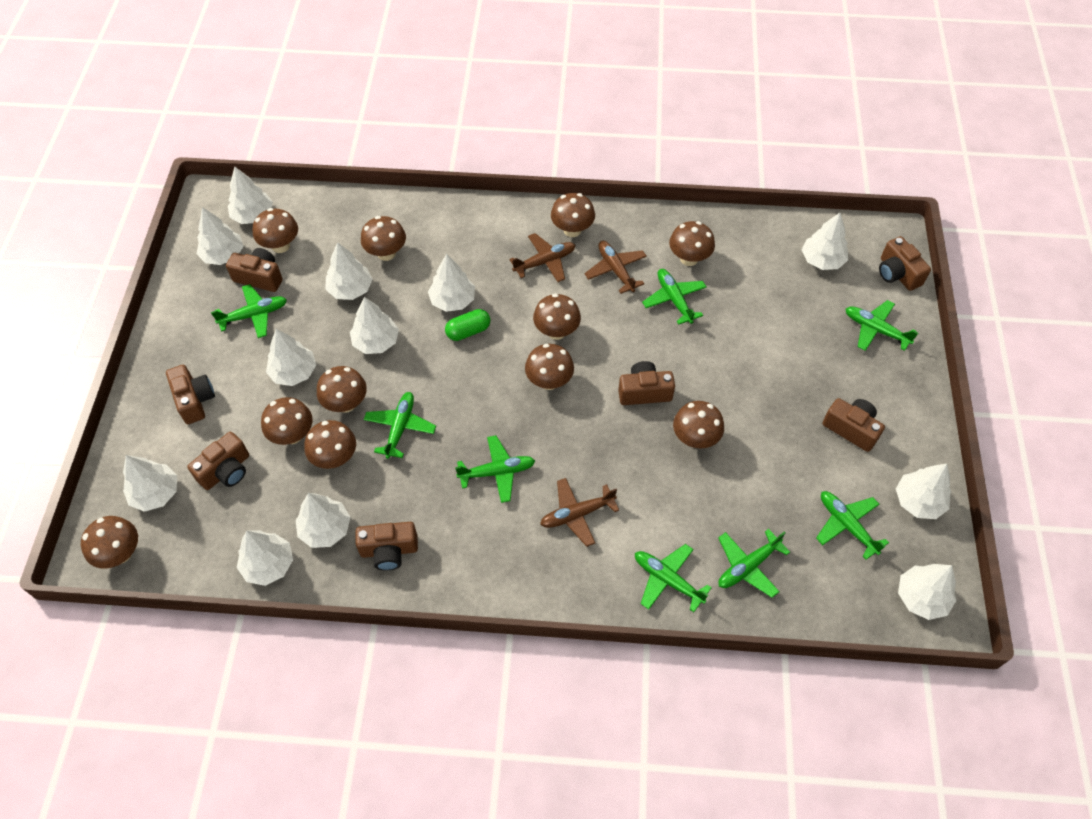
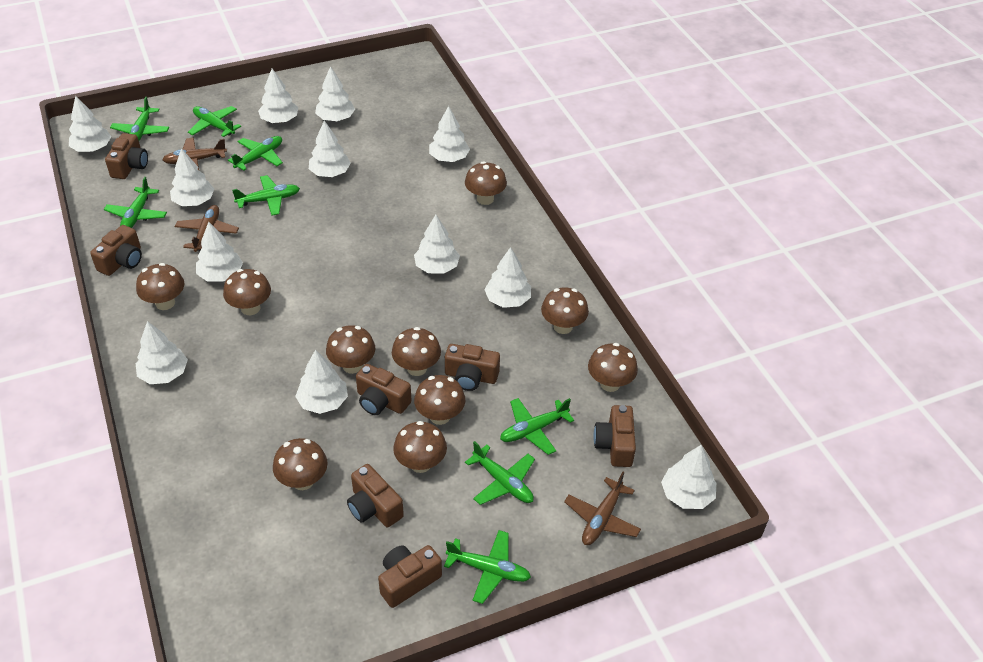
brown mushroom: [81,516,138,569] [253,208,298,253] [261,397,312,445] [305,420,356,469] [317,366,367,413] [361,216,406,261] [525,344,574,390] [533,294,581,340] [551,193,595,237] [669,221,715,266] [673,401,724,449] = 11 -> [136,263,184,310] [223,269,271,315] [273,438,328,490] [326,325,376,374] [392,327,441,376] [393,421,447,473] [414,375,465,425] [465,161,507,205] [541,287,589,334] [588,343,638,392] = 10
green capsule: [445,309,490,341] = 1 -> none = 0

